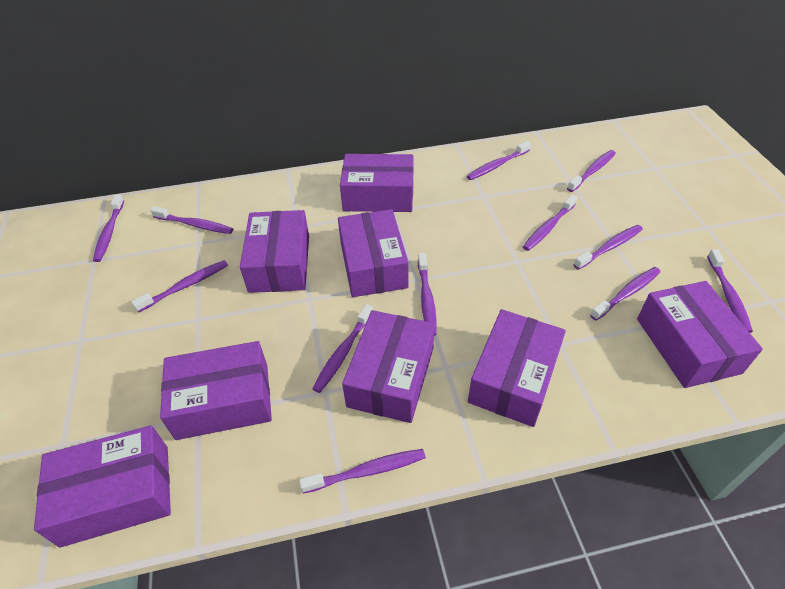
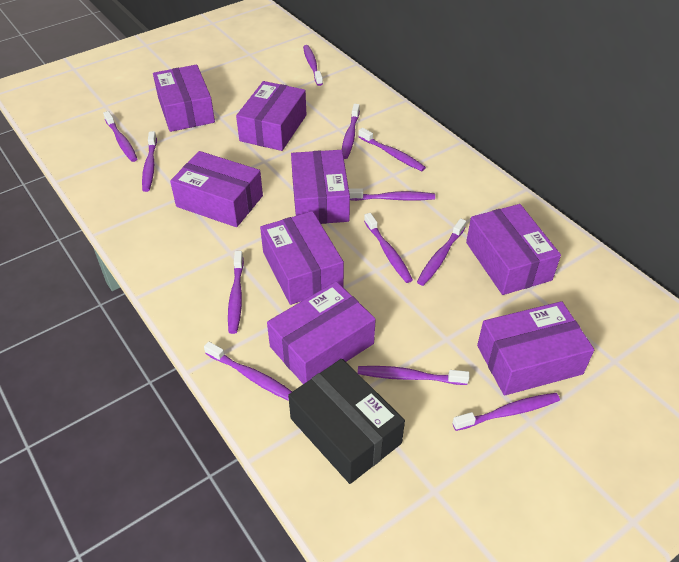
black box: none = 0 -> [288,359,405,484] = 1

